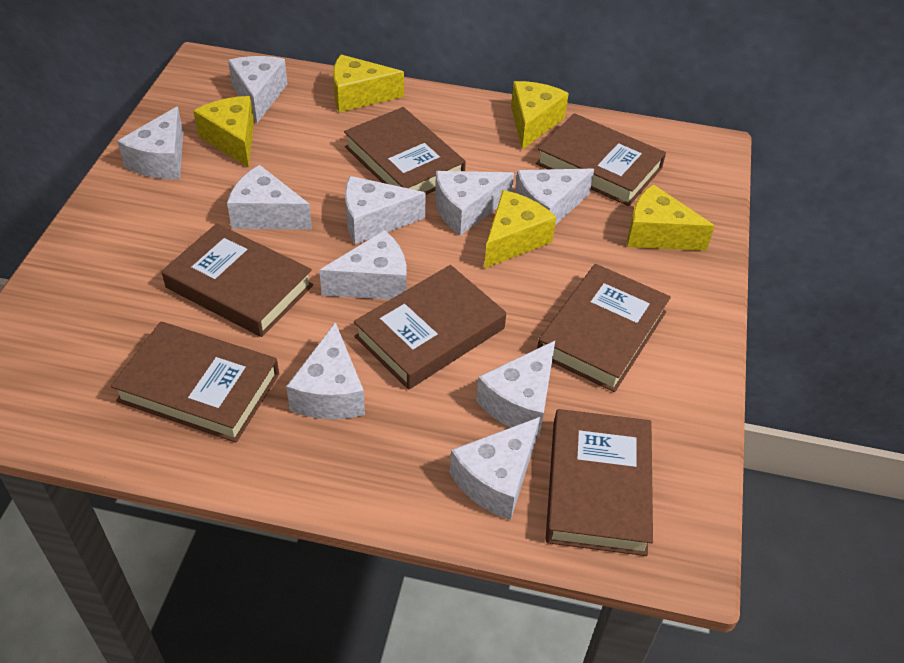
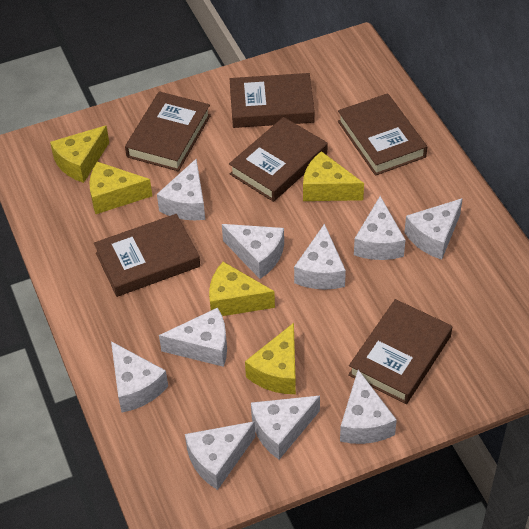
brown book: [111,321,279,443] [162,223,313,337] [344,107,466,195] [354,265,506,390] [536,113,666,206] [537,264,671,392] [546,409,653,556] = 7 -> [94,214,200,297] [125,91,211,171] [229,117,327,202] [230,73,315,128] [338,93,427,176] [348,299,452,404] = 6

